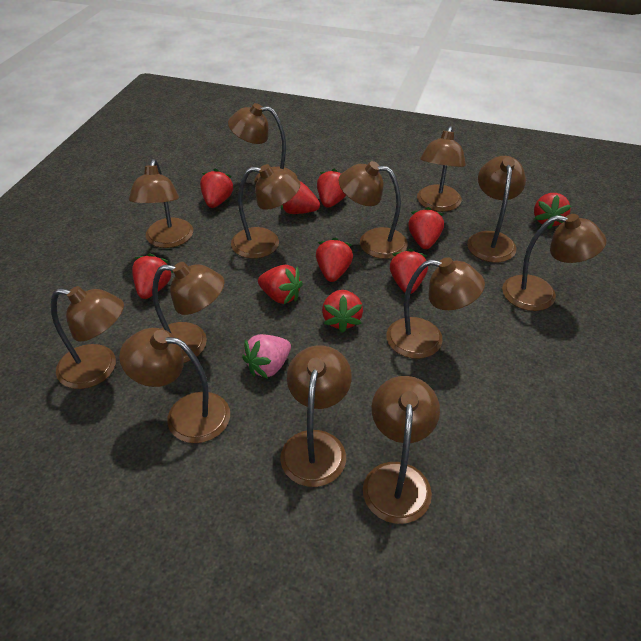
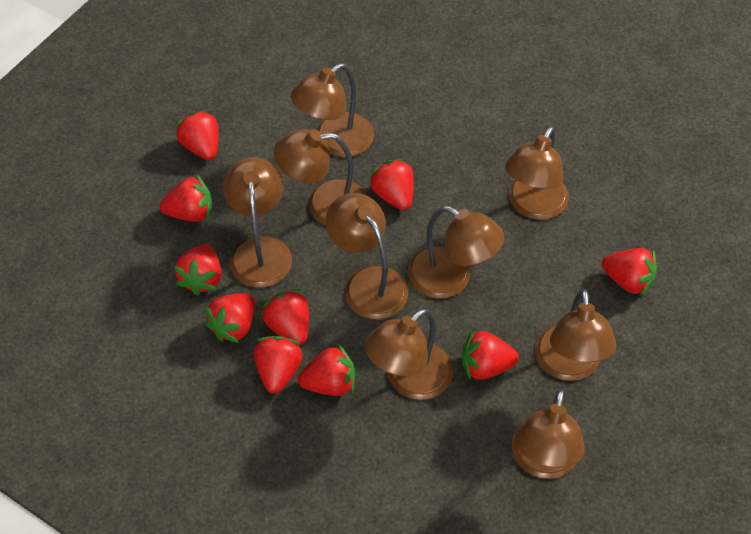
brown lamp: [51,286,124,389] [119,328,230,443] [129,159,193,248] [152,262,224,363] [228,103,297,183] [231,164,300,259] [280,345,352,487] [339,161,408,259] [363,376,440,524] [386,257,485,359] [417,126,466,212] [467,156,526,262] [502,214,606,311] = 13 -> [223,157,292,288] [274,129,367,225] [291,63,374,157] [326,193,408,319] [364,308,453,400] [408,206,504,299] [505,126,569,220] [512,389,585,479] [535,289,616,381] = 9
pink strawberry: [242,334,291,379] = 1 -> none = 0

